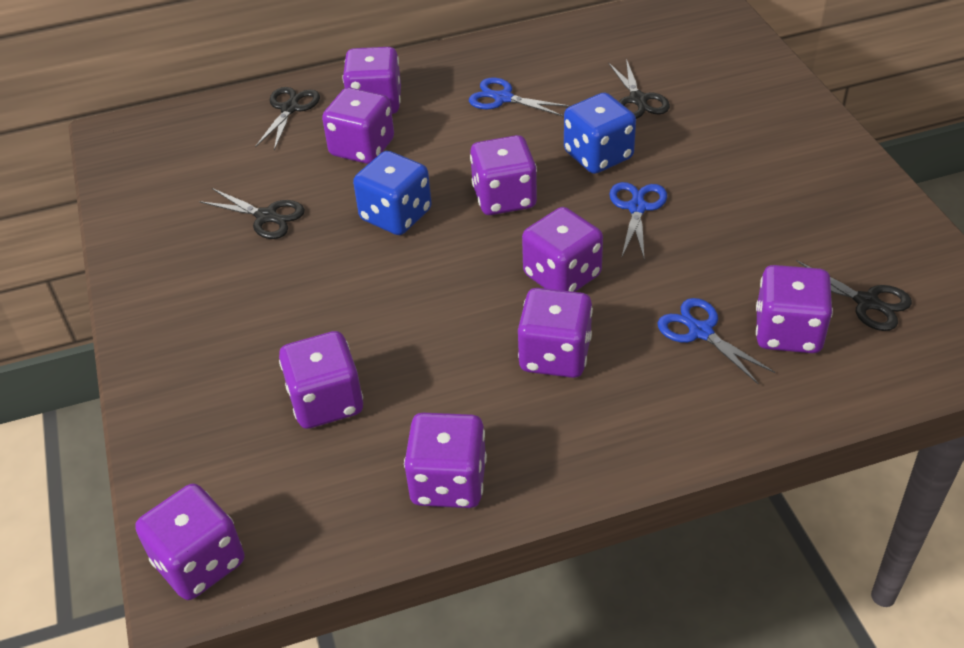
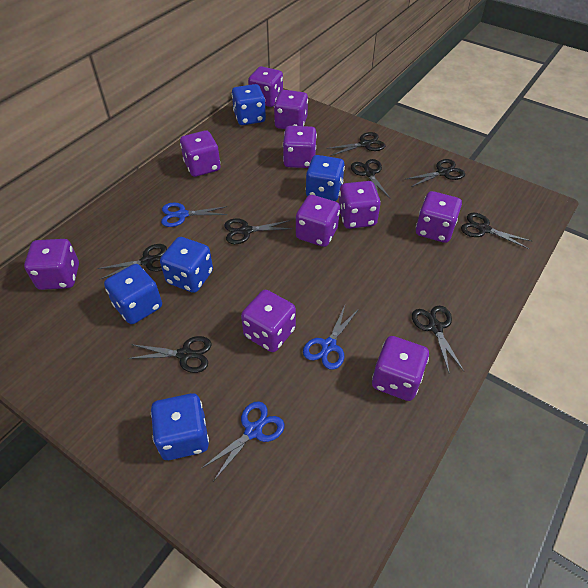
black scissors: [199,188,305,239] [255,87,320,150] [608,59,670,119] [796,260,912,331] = 4 -> [97,244,167,280] [128,336,212,373] [224,218,293,244] [326,132,385,156] [351,159,391,199] [404,159,465,187] [412,306,464,372] [461,213,531,249] = 8
blue dice: [353,151,432,235] [564,93,636,174] = 2 -> [104,264,162,324] [151,393,209,460] [160,237,213,293] [232,84,266,125] [306,155,345,201] = 5
purple dice: [135,484,245,600] [279,331,363,429] [322,88,394,164] [343,47,401,114] [404,413,487,508] [470,135,537,215] [518,288,593,378] [522,207,603,292] [756,265,833,353] = 9 -> [24,239,79,290] [180,130,221,177] [241,290,296,352] [248,66,283,107] [274,90,308,129] [283,126,317,168] [296,195,340,247] [339,181,381,229] [372,336,429,401] [416,191,462,243] = 10

